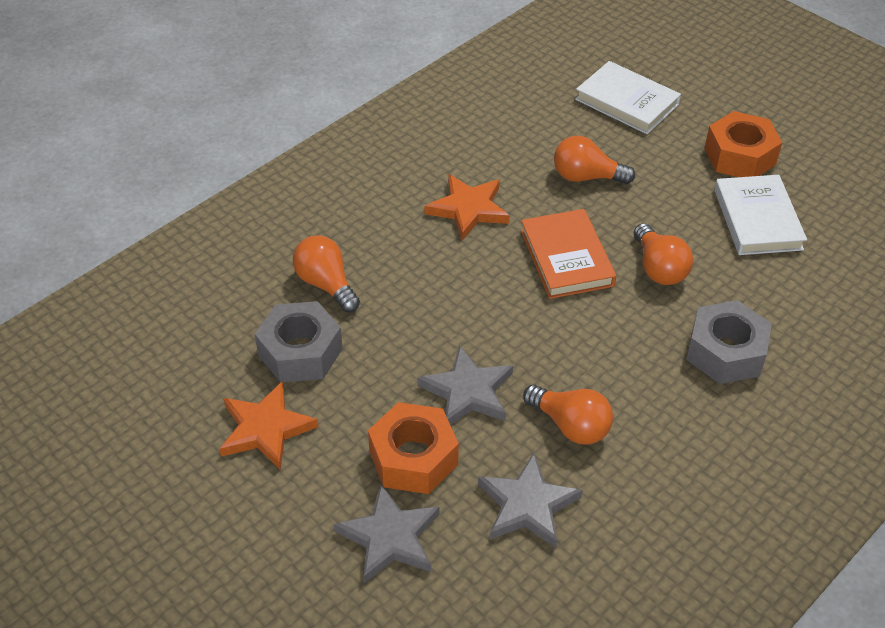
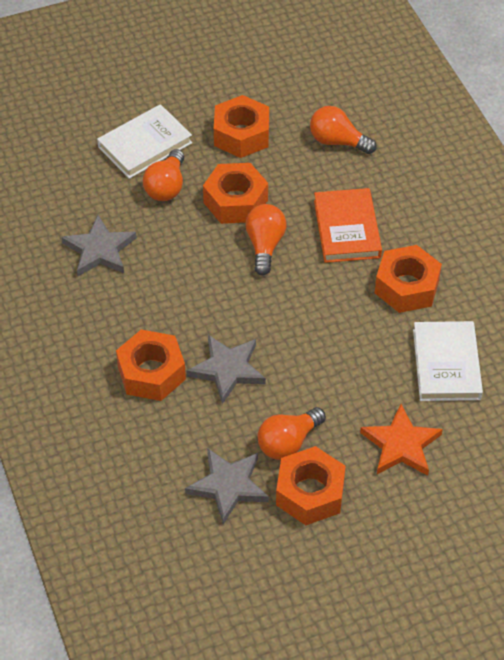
grey nut: [255,301,343,383] [686,300,772,384] = 2 -> none = 0
orange nut: [368,402,459,494] [705,111,782,177] = 2 -> [116,329,186,401] [203,163,268,224] [214,95,269,158] [276,446,346,525] [375,245,442,313] = 5
orange star: [219,381,319,470] [425,174,510,240] = 2 -> [360,404,443,476] = 1

